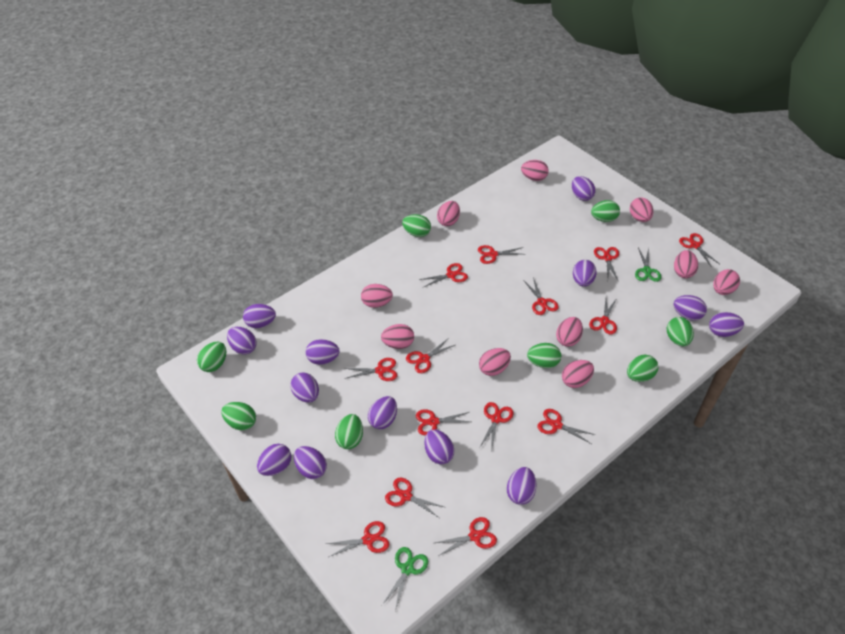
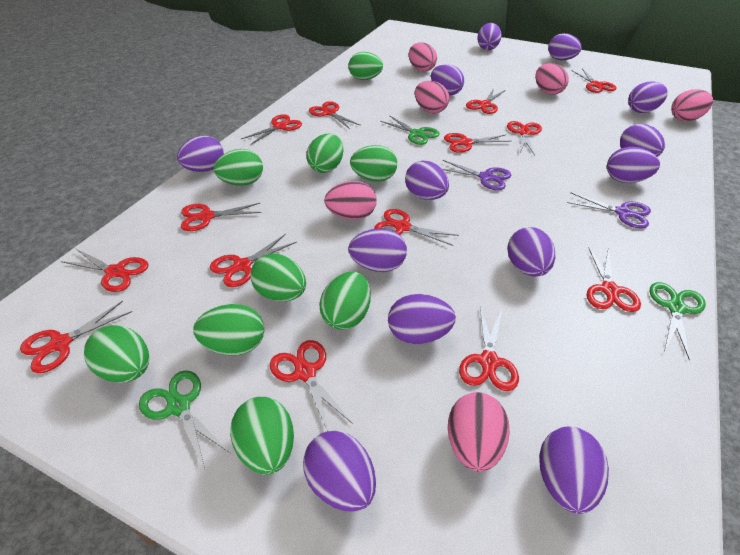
green egg: [197,342,226,372] [222,402,256,430] [335,414,363,449] [402,214,431,237] [527,343,561,368] [591,200,620,222] [627,355,658,382] [667,317,694,346] = 8 -> [84,325,149,383] [193,304,264,355] [214,149,263,186] [230,397,294,475] [250,253,306,301] [306,134,343,173] [319,272,371,330] [348,52,383,80] [350,145,397,182] = 9
green scissors: [382,547,428,611] [635,248,662,282] = 2 -> [139,370,230,469] [380,115,440,145] [649,282,706,361] = 3
pink egg: [361,284,393,308] [381,324,414,349] [437,201,460,226] [479,348,511,376] [521,160,549,181] [556,317,583,347] [562,360,594,388] [630,197,653,222] [674,250,698,278] [713,269,740,295] = 10 -> [324,181,377,220] [409,42,437,72] [415,81,449,113] [448,392,510,472] [535,63,569,95] [671,89,713,121] = 6
purple scissors: none = 0 -> [443,160,511,190] [567,193,651,229] = 2

